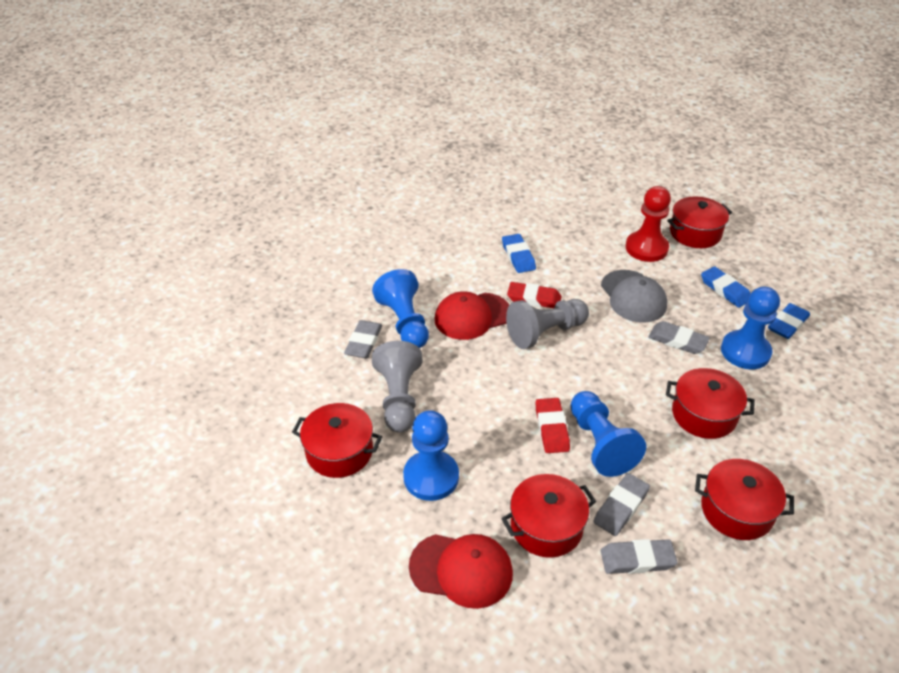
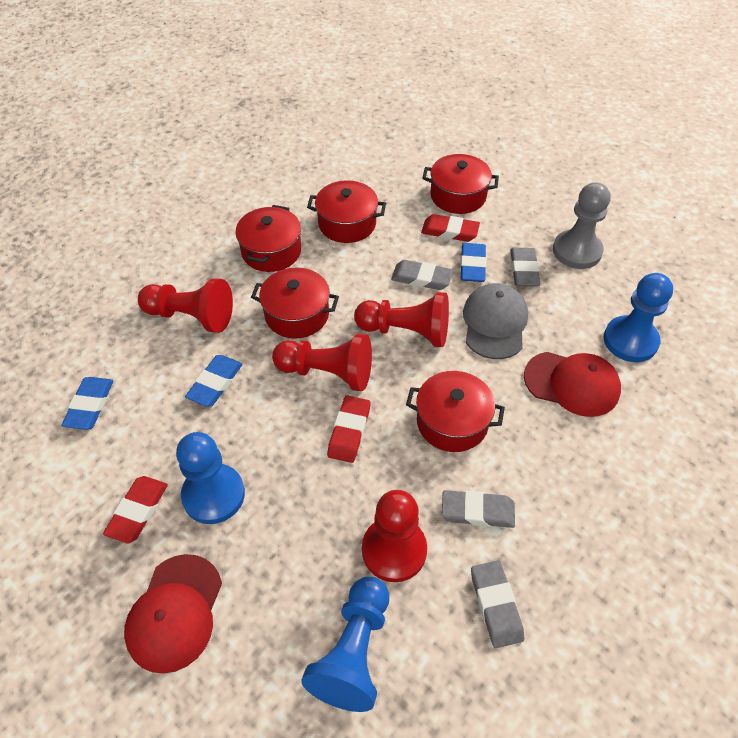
blue pawn: [372,269,429,348] [403,410,459,501] [570,391,646,477] [721,287,780,369] = 4 -> [176,432,245,524] [302,577,389,712] [604,273,673,362] = 3
grey pawn: [372,341,422,433] [506,299,589,349] = 2 -> [553,182,610,269] = 1
red eraser: [507,282,562,308] [536,398,570,453] = 2 -> [103,476,168,543] [327,395,371,463] [421,214,480,242] = 3
red pawn: [625,186,671,262] = 1 -> [138,278,233,333] [272,334,372,391] [354,292,449,347] [362,490,427,582] = 4

